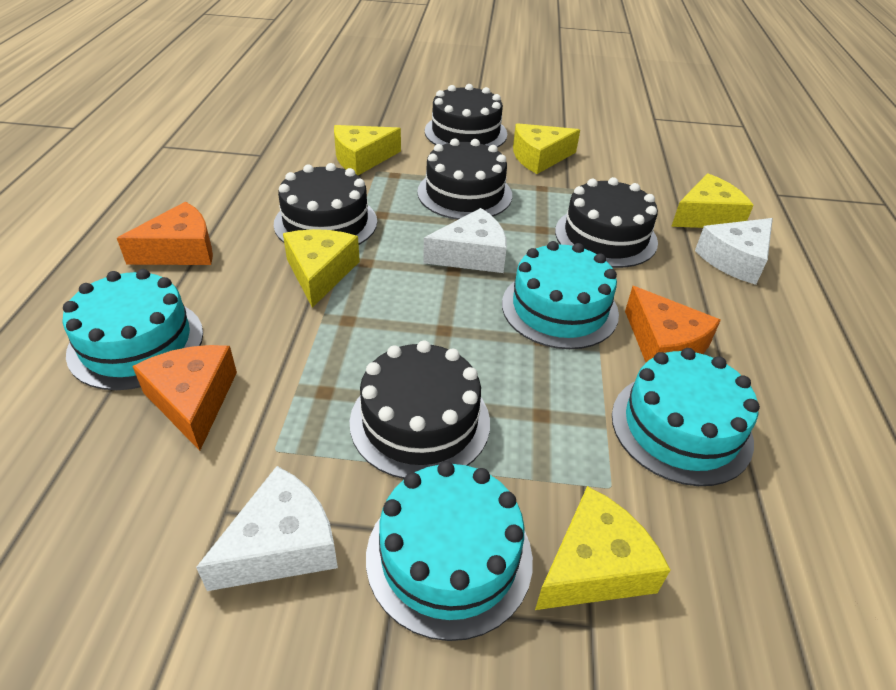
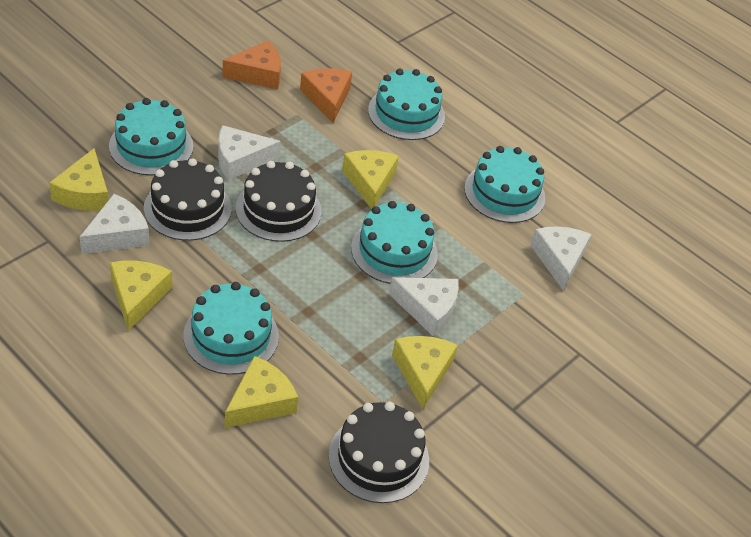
black cake: [274,163,377,245] [350,341,490,479] [417,138,512,220] [425,84,507,148] [555,177,658,268] = 5 -> [144,158,231,241] [236,161,321,242] [329,402,429,503] = 3
orange cheese: [117,202,213,265] [132,345,237,451] [625,286,721,362] = 3 -> [222,40,281,90] [300,68,352,123] = 2
turquoise cake: [62,269,203,390] [366,461,533,641] [502,241,619,349] [612,348,760,486] = 4 -> [109,98,193,176] [183,282,279,375] [351,201,438,284] [368,69,445,140] [464,146,545,223] = 5
white cheese: [196,466,338,591] [423,208,507,273] [695,218,773,285] = 3 -> [80,194,149,254] [218,125,281,180] [389,277,459,337] [530,226,591,290] = 4

